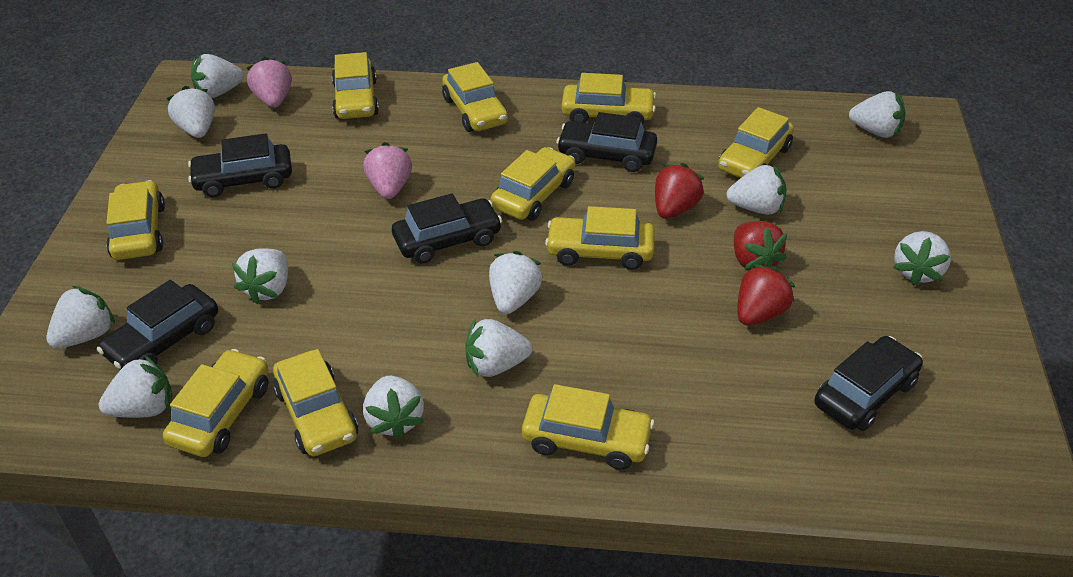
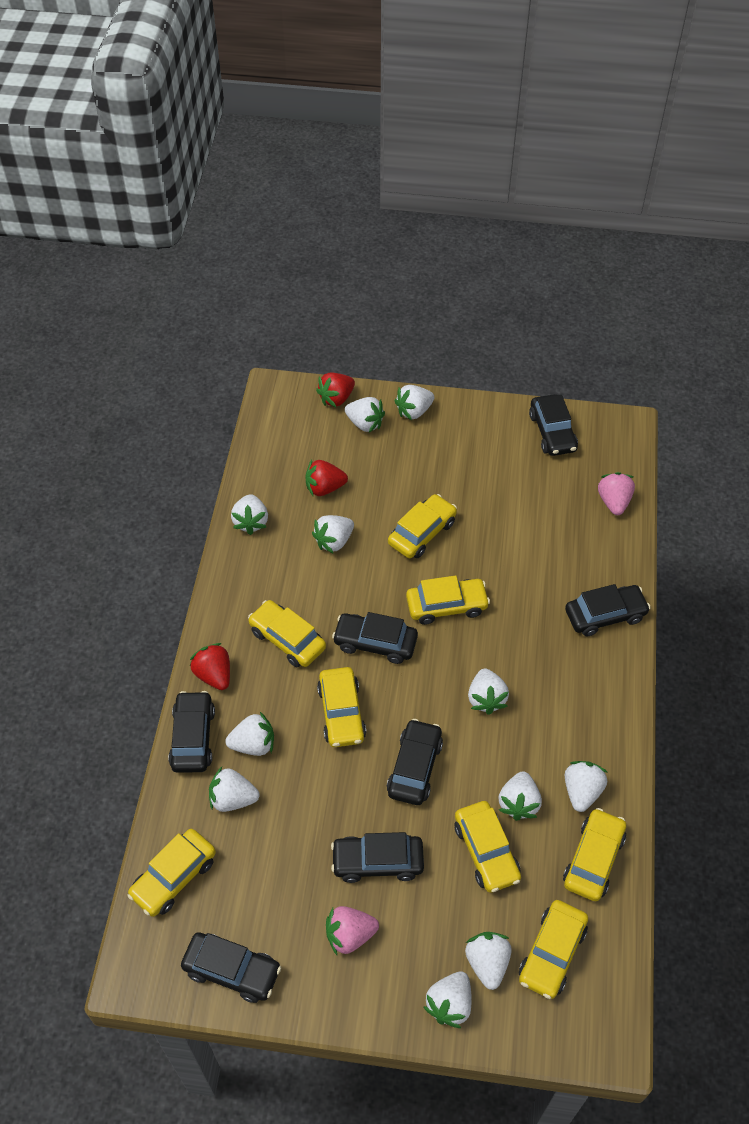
black car: [97,280,218,370] [188,133,292,198] [392,193,502,264] [556,112,657,172] [814,336,923,431] = 5 -> [168,691,215,773] [181,932,281,1003] [331,832,424,883] [332,612,418,664] [387,719,443,805] [529,394,578,456] [565,584,651,636] = 7
yellow car: [106,180,165,260] [163,349,269,457] [273,349,358,456] [332,52,379,119] [442,62,508,132] [490,147,575,221] [522,384,655,470] [545,206,655,270] [561,73,656,124] [718,107,794,178] = 10 -> [127,829,216,917] [248,600,326,667] [317,667,366,747] [388,494,457,558] [406,575,490,625] [454,801,521,893] [519,900,588,999] [563,808,626,901] = 8

